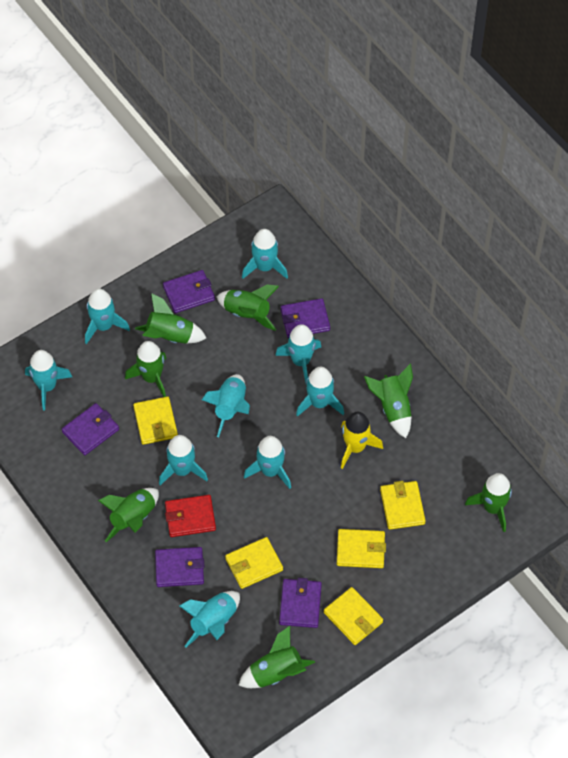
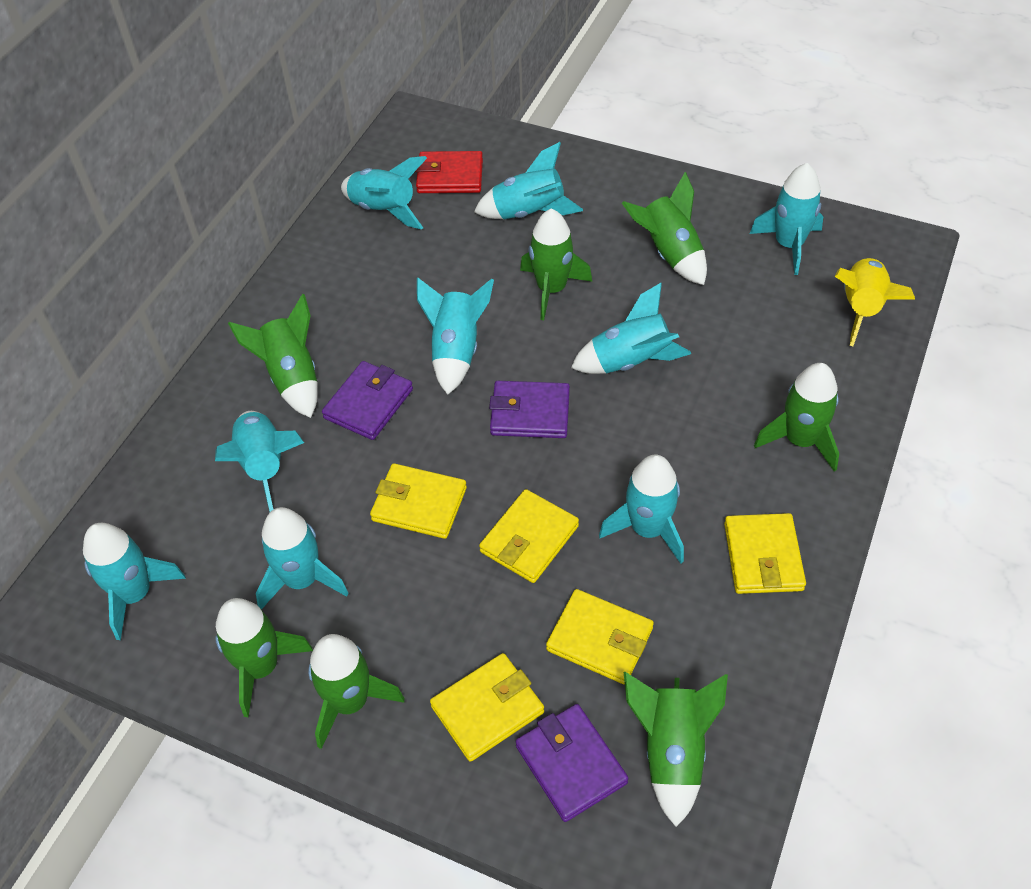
purple wallet: [62,403,119,455] [155,547,204,587] [163,270,215,313] [279,578,322,628] [281,298,330,338] = 5 -> [322,361,413,440] [489,381,570,438] [516,704,628,822] = 3

